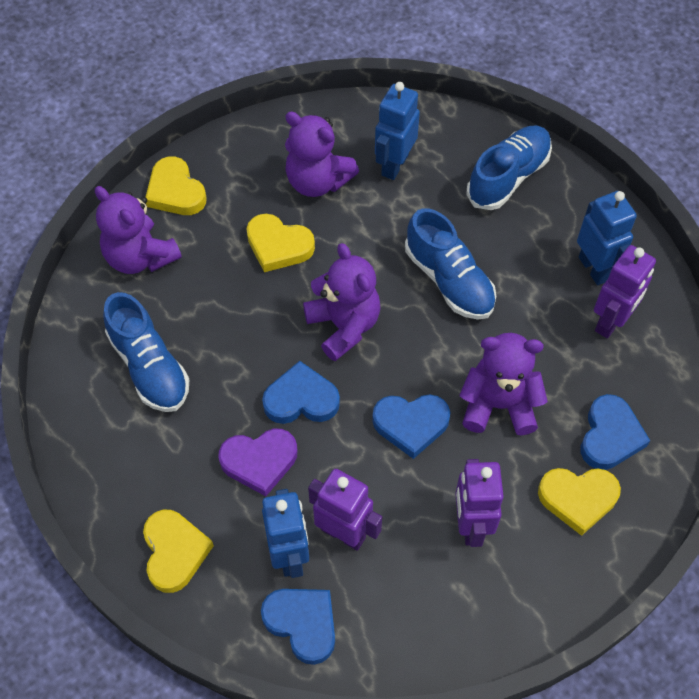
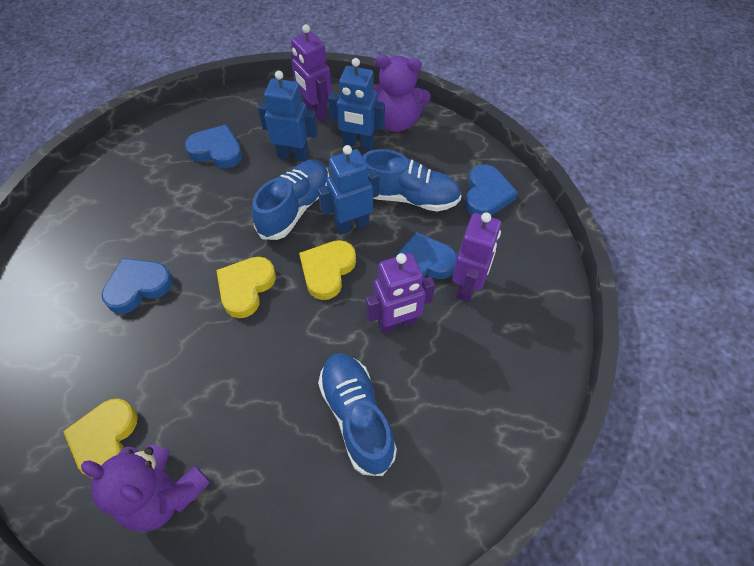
purple heart: [218,429,297,496] = 1 -> none = 0
purple teddy bear: [95,186,182,274] [285,112,359,197] [303,243,380,361] [460,333,548,435] = 4 -> [81,445,211,532] [373,55,431,132] = 2
yellow heart: [143,510,214,593] [146,156,207,215] [247,214,315,272] [538,468,621,536] = 4 -> [63,399,138,478] [216,257,276,318] [299,240,356,300] = 3

